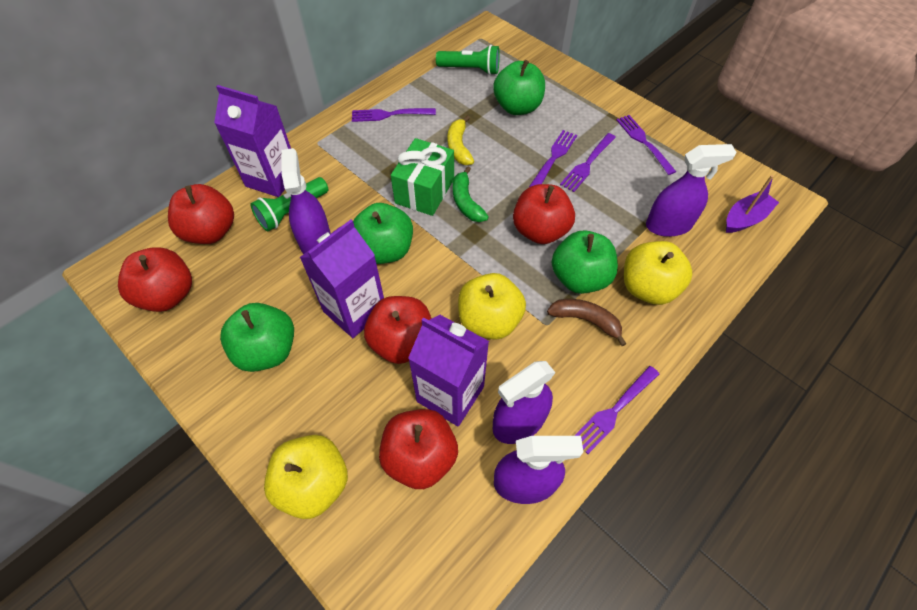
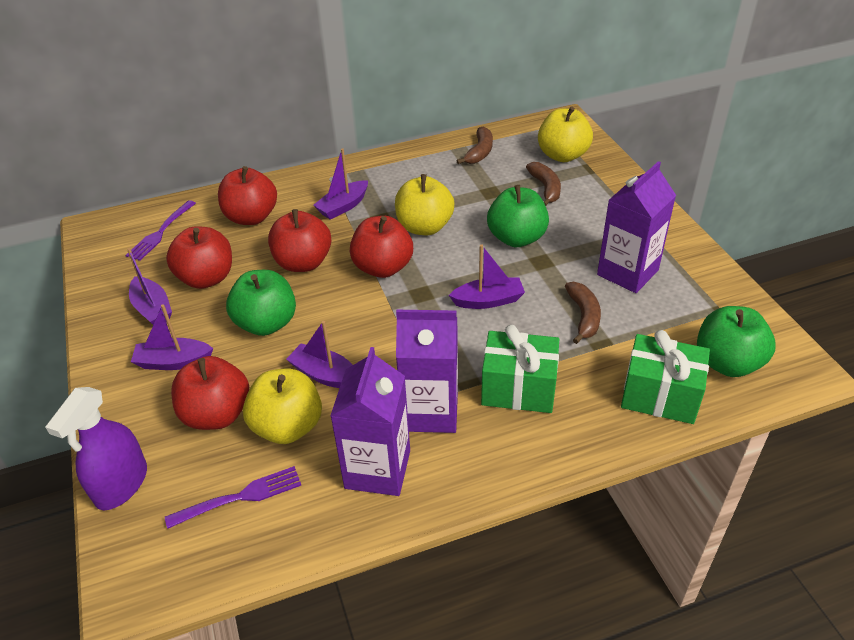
brown banana: [547,299,627,346] = 1 -> [457,127,493,164] [526,162,561,206] [565,282,601,344] = 3
green apple: [220,303,294,372] [353,203,413,264] [493,60,545,115] [552,231,618,294] = 4 -> [226,270,296,336] [487,185,549,247] [697,306,776,377] = 3
green banana: [453,166,489,222] = 1 -> none = 0
green flashlight: [250,177,328,231] [436,45,500,75] = 2 -> none = 0
green gift: [391,138,454,216] = 1 -> [481,325,559,413] [621,330,710,424] = 2
purple boat: [726,175,779,233] = 1 -> [127,248,172,325] [131,304,214,370] [286,321,352,388] [313,148,368,220] [449,244,525,309] = 5
purple fork: [352,108,436,122] [529,130,577,187] [560,133,616,192] [574,366,659,454] [616,115,676,175] = 5 -> [125,200,196,261] [165,466,301,529] = 2
purple spray bottle: [281,148,331,254] [493,361,556,444] [494,436,583,504] [646,144,737,237] = 4 -> [45,387,147,510] = 1
yellow banana: [447,116,474,165] = 1 -> none = 0

